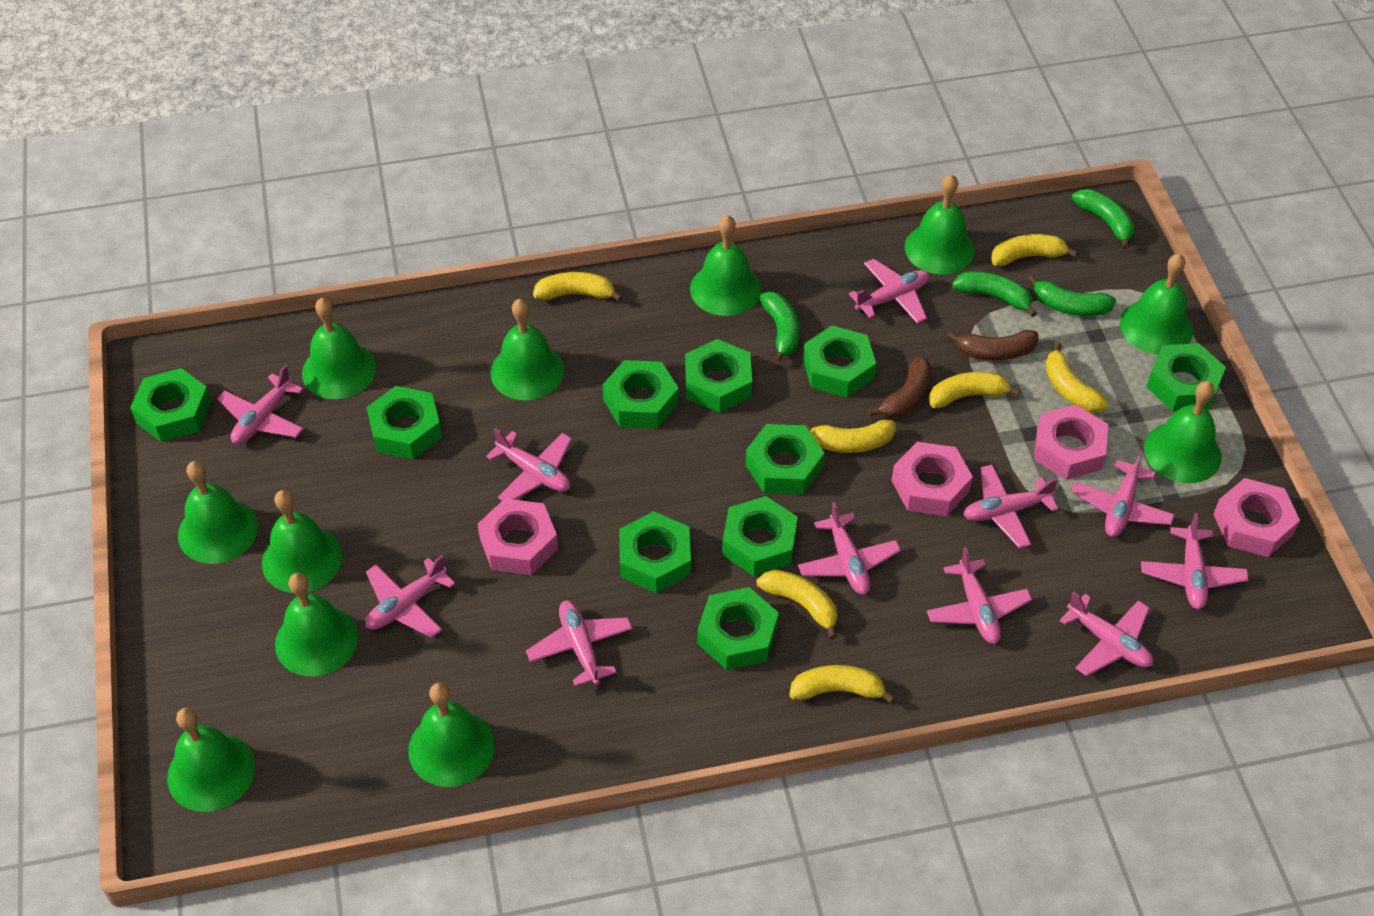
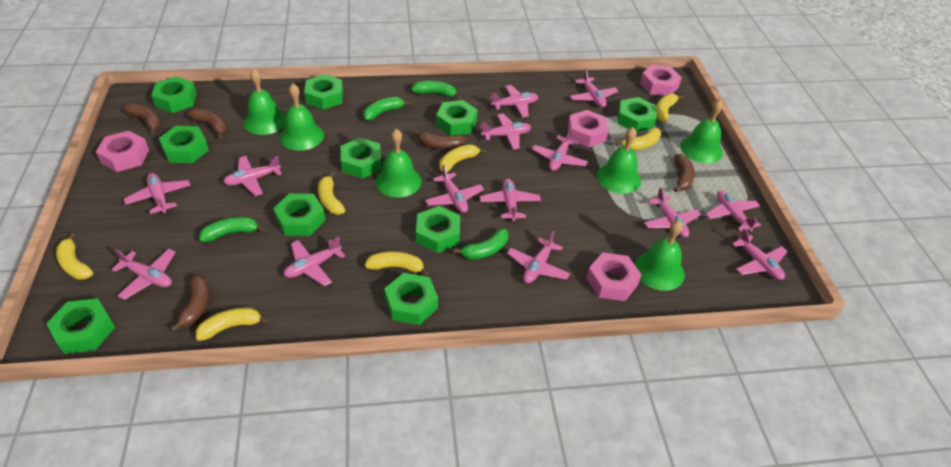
brown banana: [868,355,931,418] [947,330,1038,360] = 2 -> [123,104,161,134] [170,275,209,332] [187,109,227,138] [414,129,466,149] [674,154,695,192] = 5
green bell: [167,707,255,812] [178,461,258,564] [262,490,343,593] [275,573,358,677] [302,298,376,399] [408,683,495,787] [490,299,564,400] [690,215,761,316] [904,174,975,275] [1120,253,1193,354] [1144,381,1222,483] = 11 -> [243,69,286,135] [280,84,324,151] [376,129,422,197] [597,127,641,194] [635,220,685,291] [680,99,723,164] = 6
pink plane: [217,365,304,444] [365,555,455,638] [486,428,572,500] [526,600,633,686] [798,502,901,595] [849,259,929,324] [927,547,1032,644] [963,465,1058,548] [1059,591,1153,676] [1071,450,1175,537] [1141,513,1249,609] = 11 -> [111,249,176,300] [124,173,191,214] [223,156,282,196] [284,237,345,286] [425,164,484,213] [480,179,541,222] [481,113,531,149] [490,85,538,117] [507,231,570,283] [532,128,588,171] [570,69,618,108] [644,187,701,238] [706,191,761,232] [732,228,788,280] = 14

